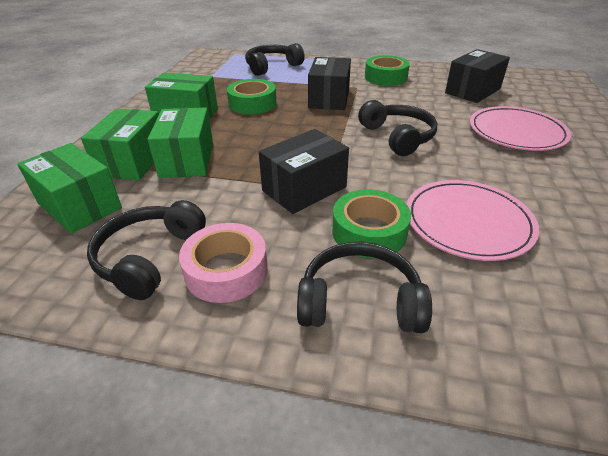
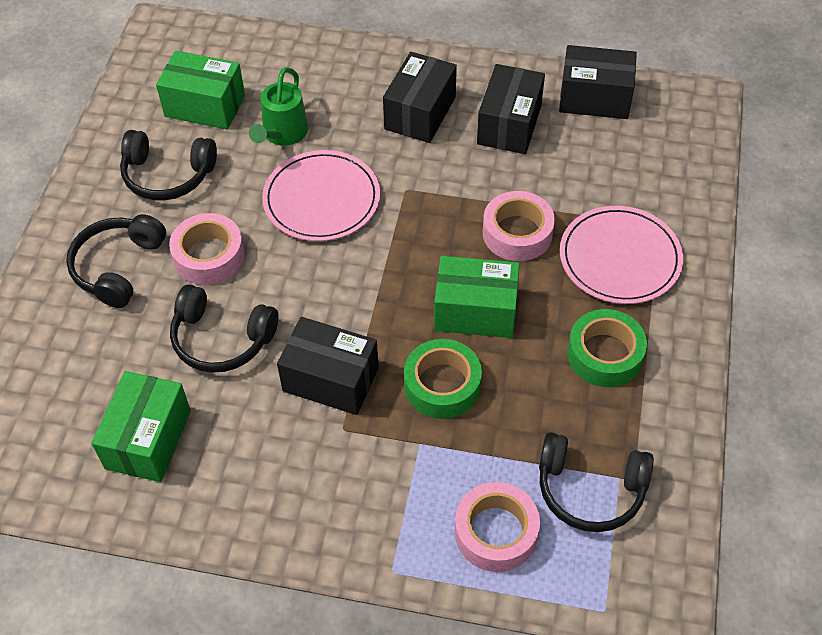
black box: [259,129,349,214] [308,57,351,110] [445,49,510,103] = 3 -> [277,317,379,415] [383,52,457,143] [477,64,545,154] [559,45,637,119] = 4
green box: [17,143,122,234] [81,108,159,180] [145,72,218,119] [147,107,213,178] = 4 -> [91,371,191,482] [156,51,245,130] [434,256,520,338] = 3
green tape: [227,79,277,115] [332,189,411,258] [365,55,410,86] = 3 -> [404,339,482,419] [567,309,647,387] = 2
green watering can: none = 0 -> [249,67,308,146] = 1
pink tape: [179,223,268,303] = 1 -> [169,213,245,285] [455,482,540,572] [483,191,555,261] = 3

